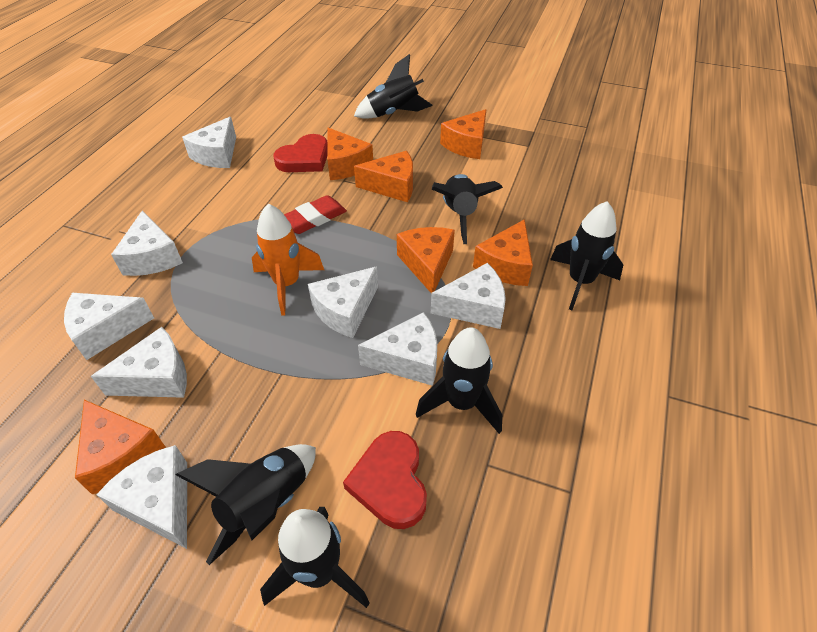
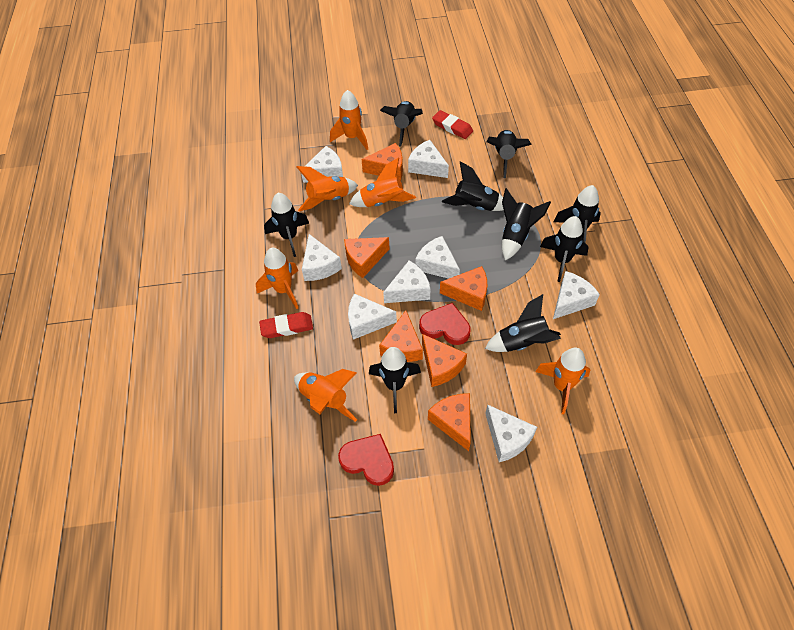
black rocket: [176,444,316,565] [260,507,370,608] [354,54,433,119] [416,327,502,434] [432,174,503,244] [550,201,623,310] = 6 -> [264,193,309,257] [369,347,421,413] [380,101,423,147] [442,161,504,211] [485,294,561,352] [487,130,532,178] [502,188,551,260] [540,216,589,282] [554,185,601,242] = 9
orange rocket: [252,204,324,316] = 1 -> [256,248,298,309] [294,369,357,422] [297,166,358,211] [330,90,368,150] [349,157,416,207] [535,348,590,414] = 6
red eraser: [284,195,347,234] = 1 -> [259,312,313,338] [432,110,473,139] = 2

